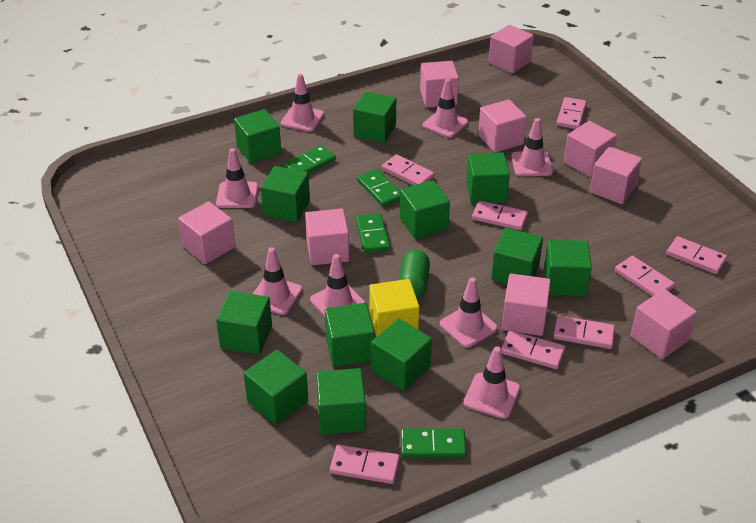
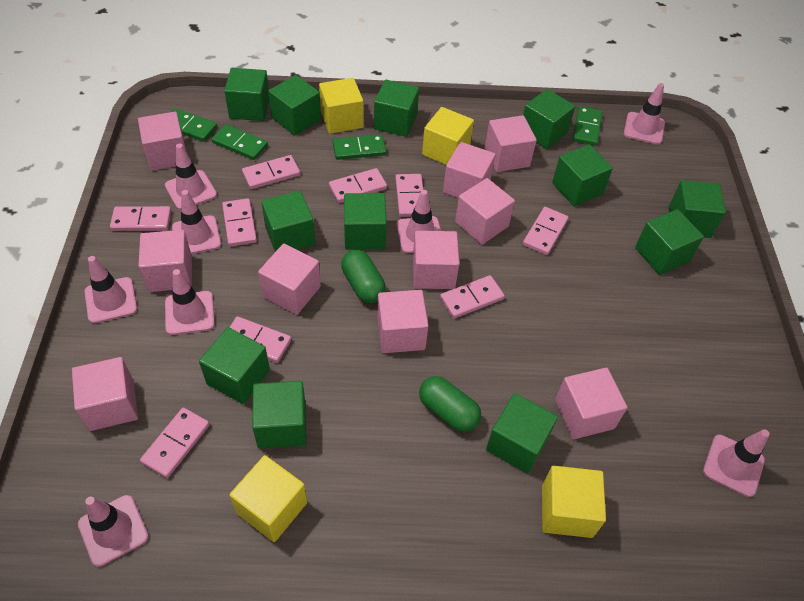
green capsule: [399,250,430,298] = 1 -> [341,250,386,303] [419,376,481,432] = 2
pink cube: [178,201,235,264] [305,208,349,265] [420,61,459,107] [478,99,527,152] [489,25,534,73] [502,274,551,336] [564,121,617,177] [590,147,642,204] [631,289,697,359] = 9 -> [72,357,138,431] [138,112,186,171] [138,230,192,292] [258,243,321,315] [377,290,429,353] [413,231,459,289] [443,142,496,198] [455,178,515,245] [485,115,537,172] [555,368,627,439] = 10
pink domino: [330,444,400,484] [382,154,434,185] [472,201,528,230] [501,330,565,369] [553,315,615,349] [556,97,587,129] [615,256,675,296] [667,236,727,274] = 8 -> [110,206,171,231] [140,407,210,478] [222,198,257,246] [229,316,291,363] [242,155,300,189] [329,168,387,203] [395,174,423,217] [440,275,505,318] [523,207,569,255] = 9
yellow cube: [369,279,419,337] = 1 -> [229,455,307,542] [319,78,363,134] [422,107,474,165] [542,466,606,538] = 4

